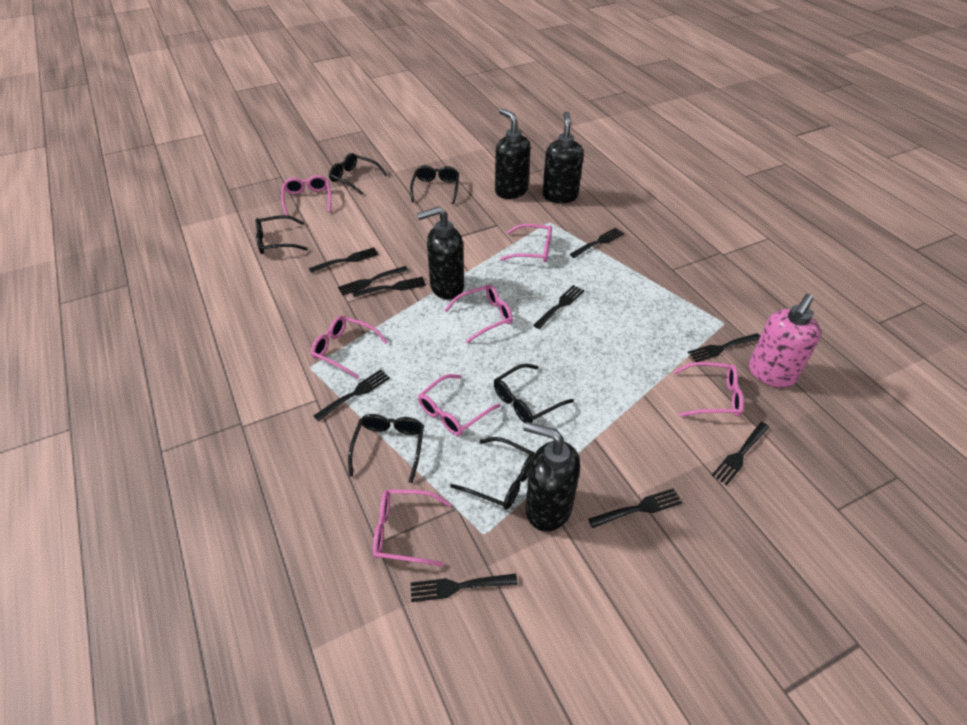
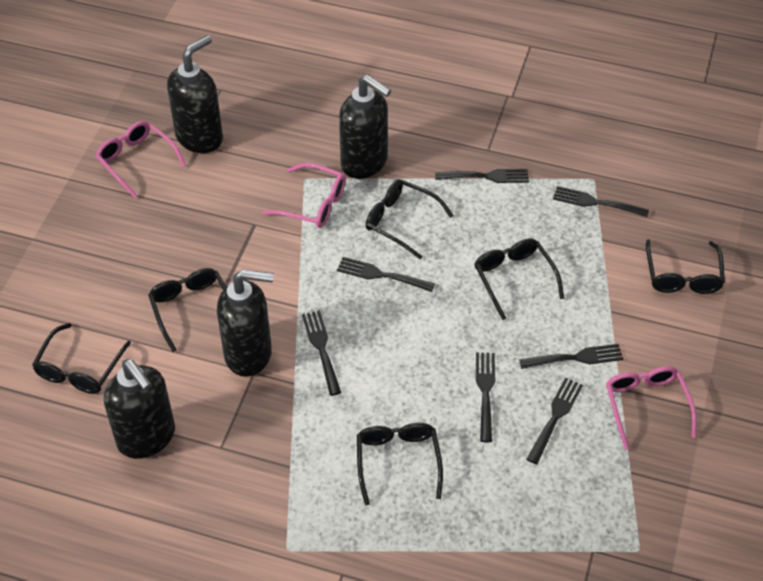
black fork: [309,247,378,273] [314,369,390,421] [338,266,408,296] [352,277,426,297] [410,574,518,602] [533,285,585,329] [570,228,624,258] [588,489,682,528] [688,333,760,362] [712,422,770,485] = 10 -> [302,310,341,396] [337,257,435,292] [435,169,529,183] [476,352,495,442] [519,344,623,369] [526,378,583,464] [553,186,649,217] = 7
pink glasses: [281,175,331,216] [311,316,388,379] [373,489,451,567] [418,374,501,436] [444,285,513,343] [500,224,552,262] [673,362,744,416] = 7 -> [95,121,186,198] [262,163,346,228] [606,366,697,450] = 3
pink soap dispenser: [749,294,821,388] = 1 -> none = 0

